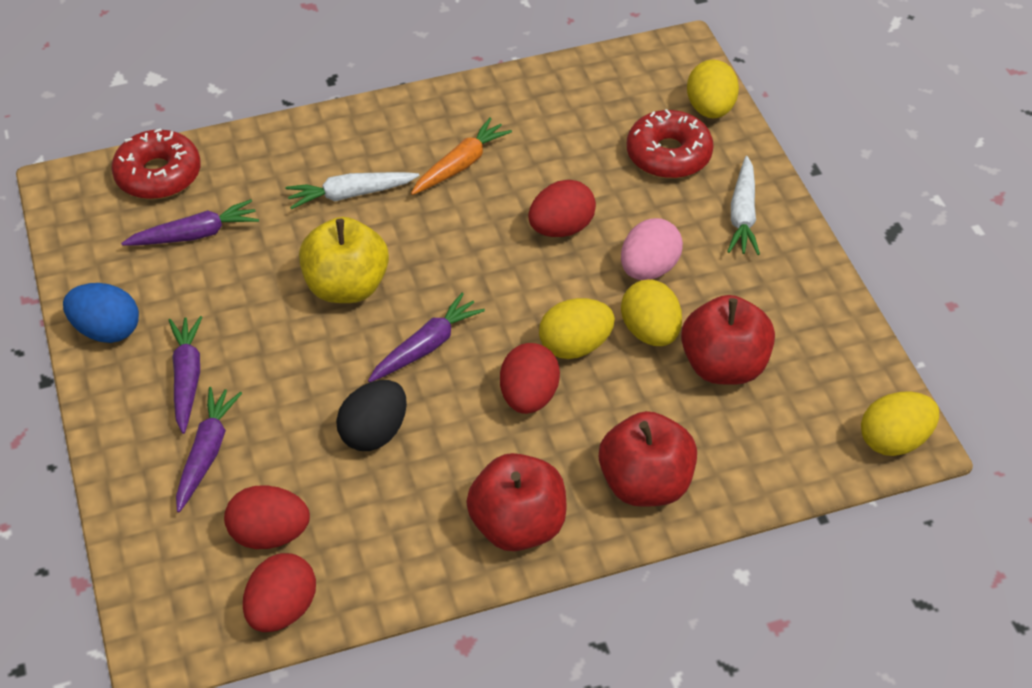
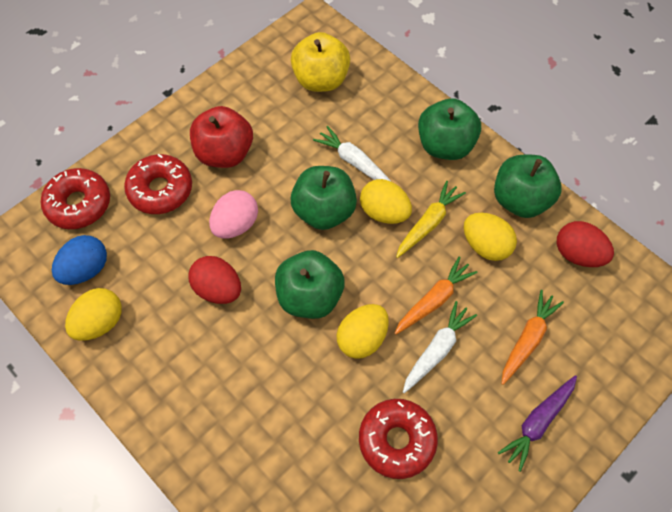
black egg: [336,380,407,451] = 1 -> none = 0
green apple: none = 0 -> [275,250,345,319] [291,166,357,230] [418,98,481,160] [494,155,562,218] = 4
orange carrot: [411,117,512,195] = 1 -> [394,256,478,335] [502,290,564,385] = 2
purple carrot: [121,199,259,246] [169,316,202,434] [176,387,242,513] [368,293,485,383] = 4 -> [498,375,577,472] = 1
red apple: [466,453,567,551] [599,411,697,507] [681,295,775,385] = 3 -> [190,106,253,168] = 1
red donut: [111,128,201,199] [627,109,714,178] = 2 -> [41,168,110,229] [124,154,192,214] [359,399,438,479] = 3
red egg: [224,485,310,549] [243,553,316,632] [500,343,560,414] [528,180,596,237] = 4 -> [188,256,241,304] [557,221,614,267] = 2
yellow carrot: none = 0 -> [396,181,466,258] = 1

